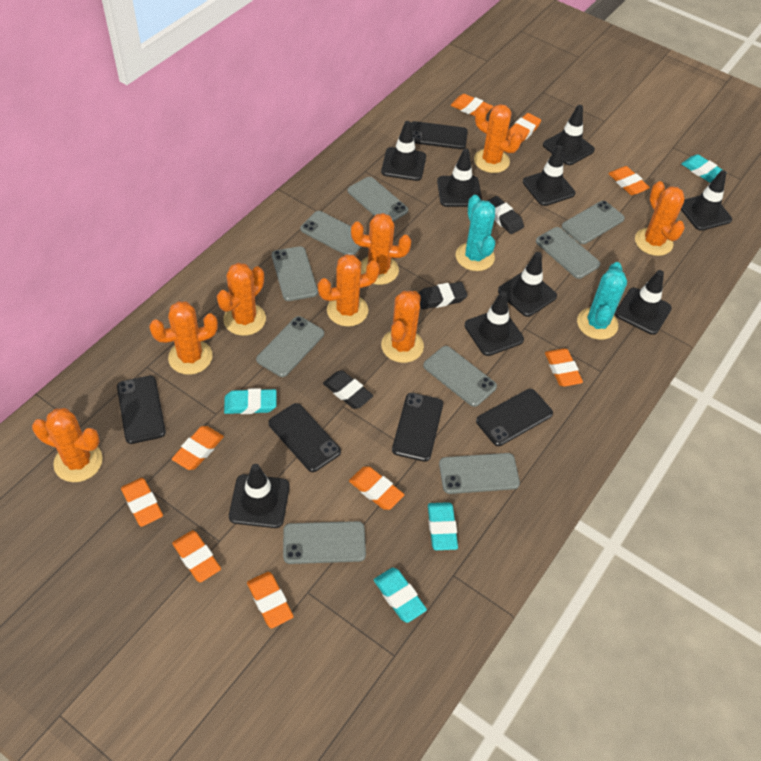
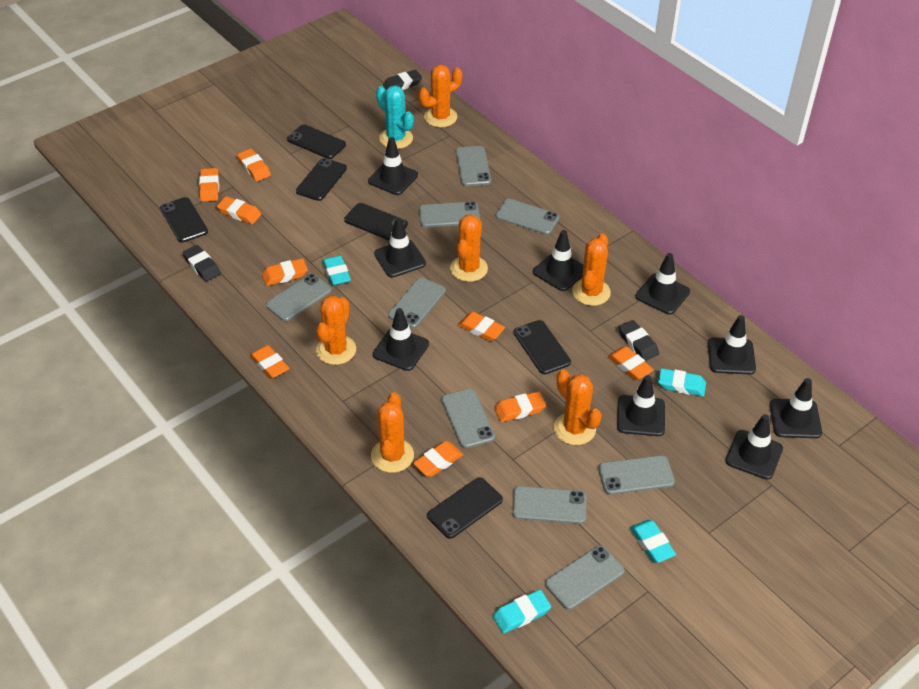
black phone: [117,376,166,444] [268,403,341,472] [392,393,443,462] [411,121,468,149] [476,389,553,446] = 5 -> [160,197,208,242] [287,124,346,159] [296,158,347,201] [344,203,408,241] [427,477,503,539] [514,320,571,374] = 6
orange cactus: [32,408,103,482] [149,301,218,375] [217,263,266,336] [318,254,380,327] [351,213,411,285] [381,291,424,363] [474,104,522,173] [635,181,685,256] = 8 -> [316,296,356,365] [371,392,414,473] [419,65,462,128] [450,215,488,282] [554,370,602,445] [572,233,611,306] = 6
turquoise cactus: [455,195,495,271] [577,262,627,340] = 2 -> [376,85,414,149] = 1

